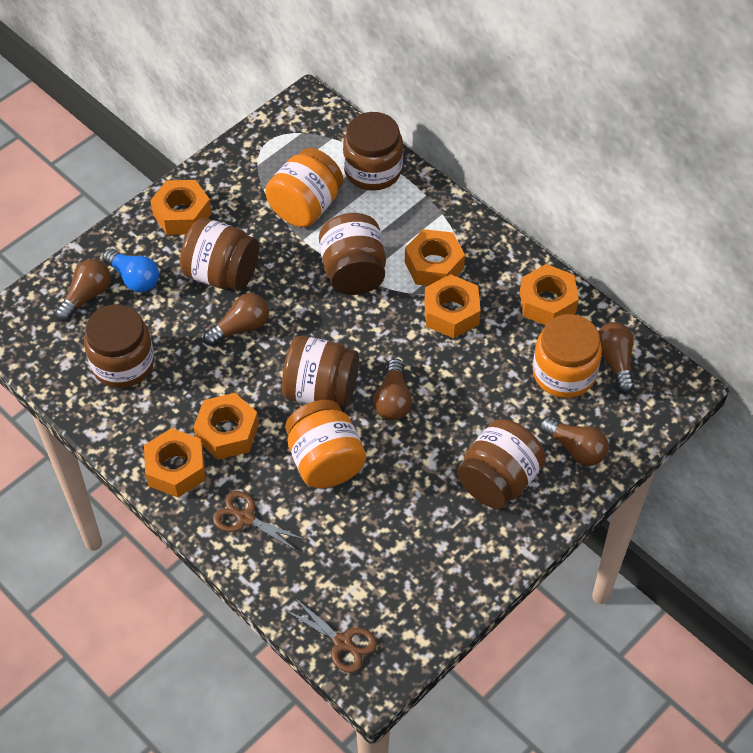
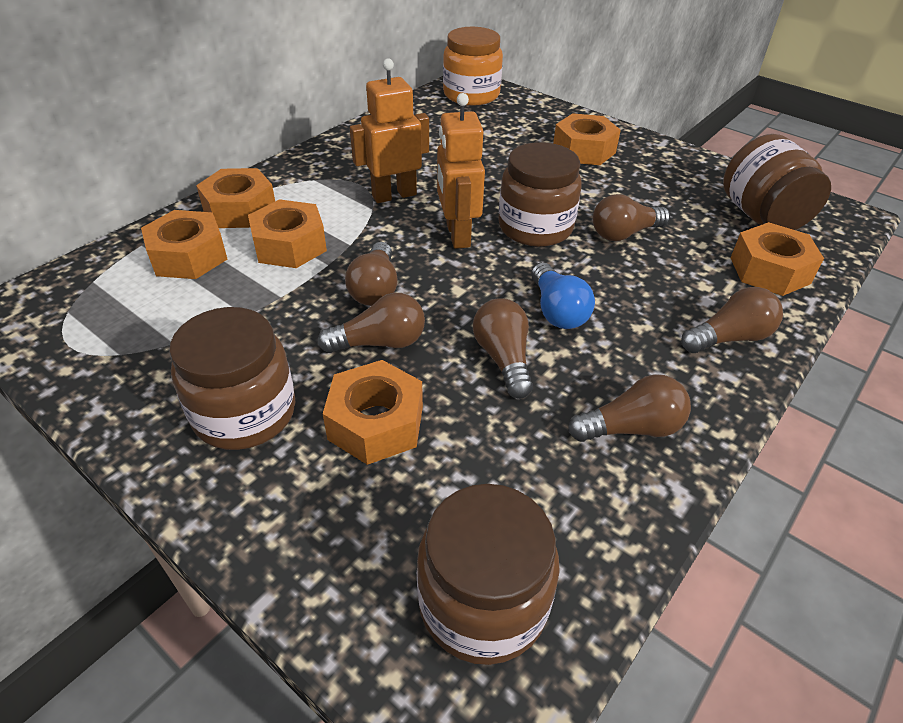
brown jar: [84,304,154,388] [180,218,259,291] [282,336,359,407] [319,213,386,295] [343,112,403,191] [457,419,546,509] = 6 -> [169,307,295,450] [417,484,560,665] [498,142,582,247] [723,134,831,230] = 4
brown light bulb: [55,259,111,321] [203,293,269,346] [373,359,412,421] [539,417,609,466] [598,322,635,393] = 5 -> [317,293,425,353] [345,242,398,306] [473,298,533,399] [568,374,691,442] [593,194,670,241] [681,287,783,353] = 6
brown scissors: [213,491,306,551] [285,598,377,673] = 2 -> none = 0
orange jar: [265,148,343,227] [285,400,366,488] [533,314,602,398] = 3 -> [443,27,503,106] = 1
orange robot: none = 0 -> [350,58,429,203] [437,93,485,249] = 2

